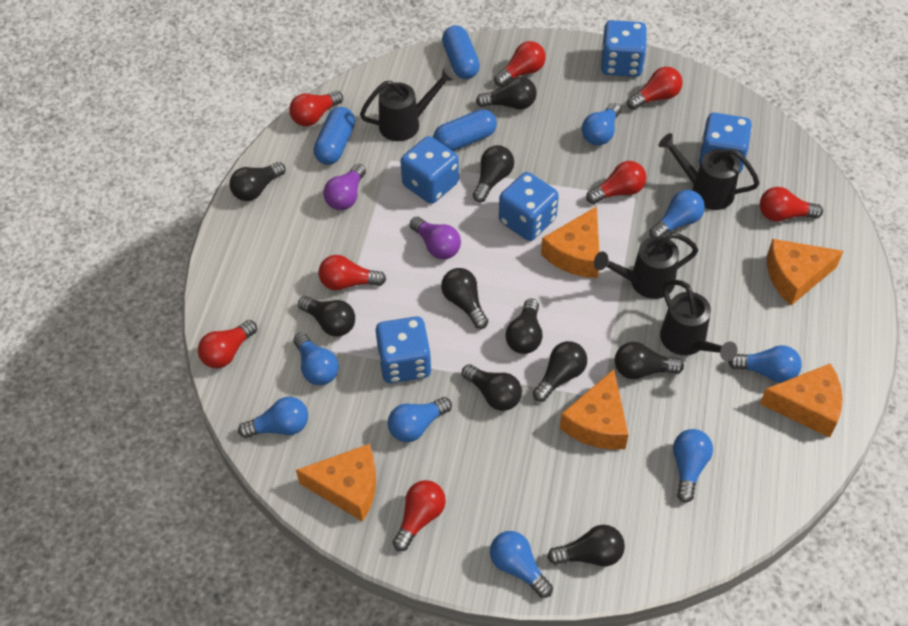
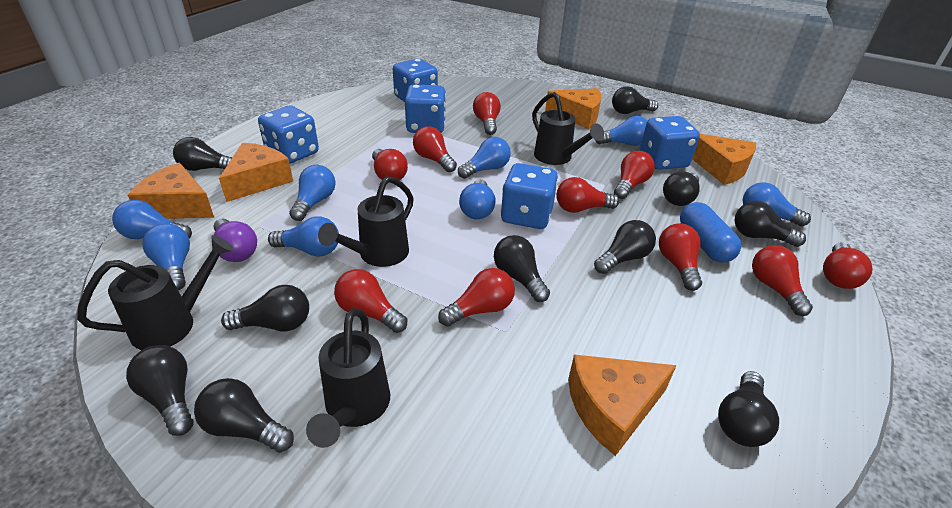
blue capsule: [314,107,355,165] [433,109,497,151] [442,25,480,79] = 3 -> [680,202,741,263] = 1
purple light bulb: [323,164,366,210] [409,217,461,260] = 2 -> [214,219,257,262] = 1
red light bulb: [198,320,257,368] [289,91,343,126] [319,255,386,291] [393,480,446,551] [494,41,546,87] [586,161,646,204] [627,67,683,110] [760,187,823,222] = 8 -> [334,269,407,333] [372,149,408,180] [413,126,457,172] [438,268,515,327] [473,92,501,135] [557,177,619,213] [614,151,655,199] [659,223,702,291] [752,245,813,316] [823,242,873,289] = 10

